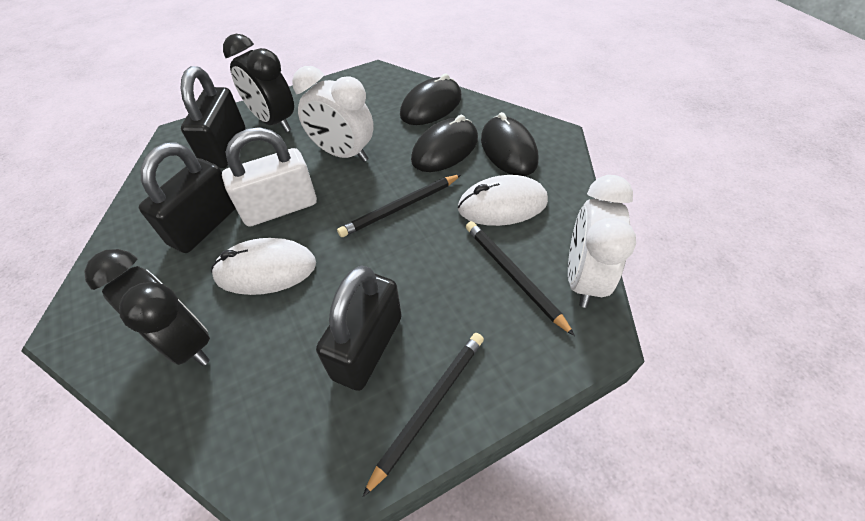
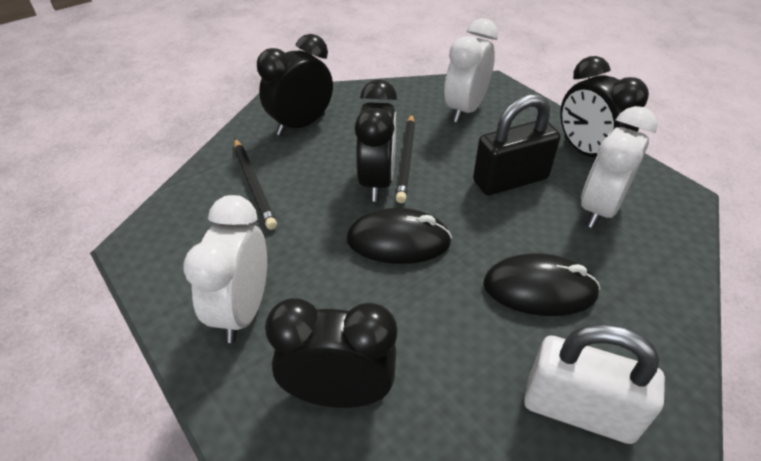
black clock: [84,249,210,366] [223,34,294,132] = 2 -> [257,34,333,136] [265,298,397,408] [355,79,397,201] [560,56,649,158] = 4
black mouse: [400,73,462,125] [411,115,478,172] [481,112,539,176] = 3 -> [347,208,452,264] [483,253,600,316] = 2
black padlock: [139,142,236,253] [180,66,245,168] [316,266,402,391] = 3 -> [473,94,561,195] = 1
black pencil: [337,174,462,237] [363,333,484,497] [466,221,575,336] = 3 -> [234,139,277,230] [396,114,415,203] = 2
white clock: [292,66,374,162] [568,175,636,308] = 2 -> [184,195,267,343] [444,18,498,123] [581,106,657,228] = 3
white mouse: [211,238,316,295] [458,175,548,226] = 2 -> none = 0

